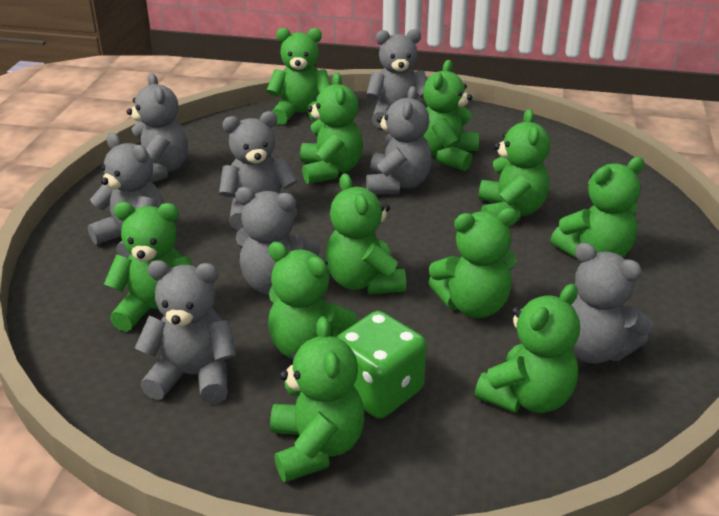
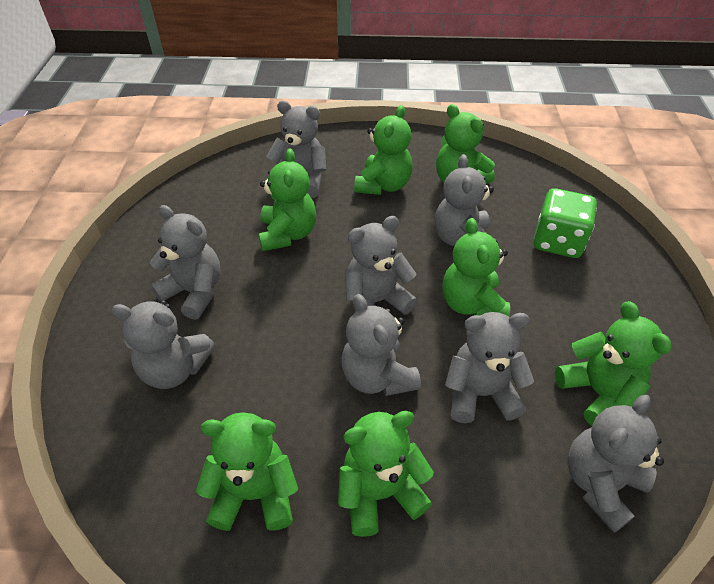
green teddy bear: [104,202,192,332] [267,28,331,125] [268,242,357,359] [270,316,365,482] [300,73,363,184] [326,173,406,294] [423,60,479,171] [428,208,518,318] [475,284,580,413] [478,109,550,222] [550,157,644,258] = 11 -> [196,412,298,531] [258,148,316,251] [338,411,434,537] [354,105,413,195] [436,104,495,184] [442,218,510,317] [555,301,672,426] = 7

